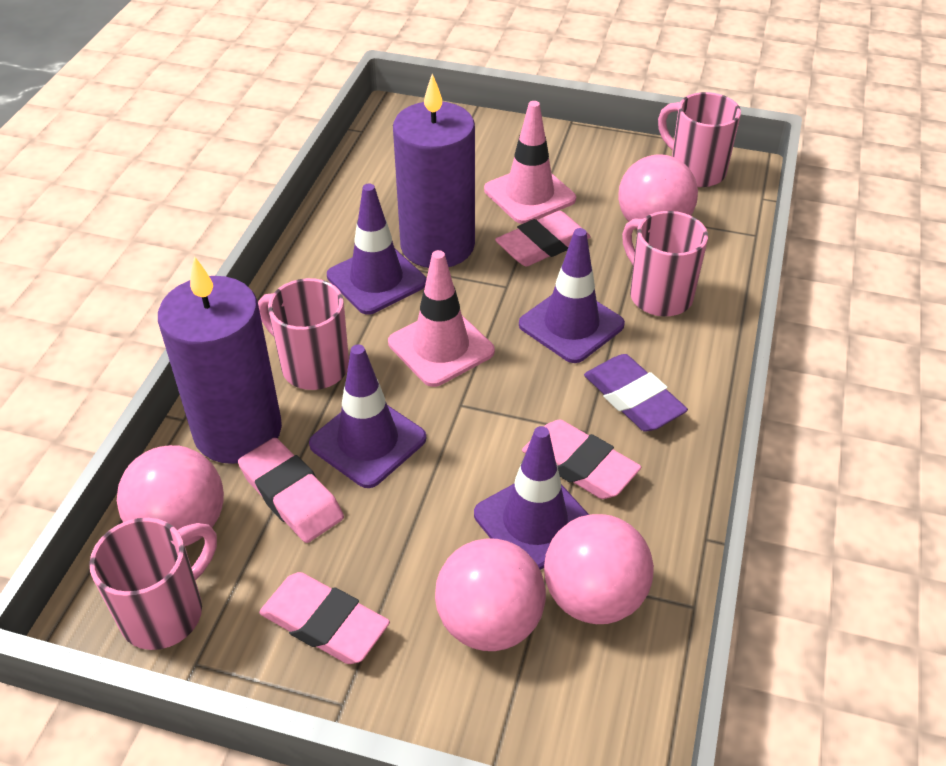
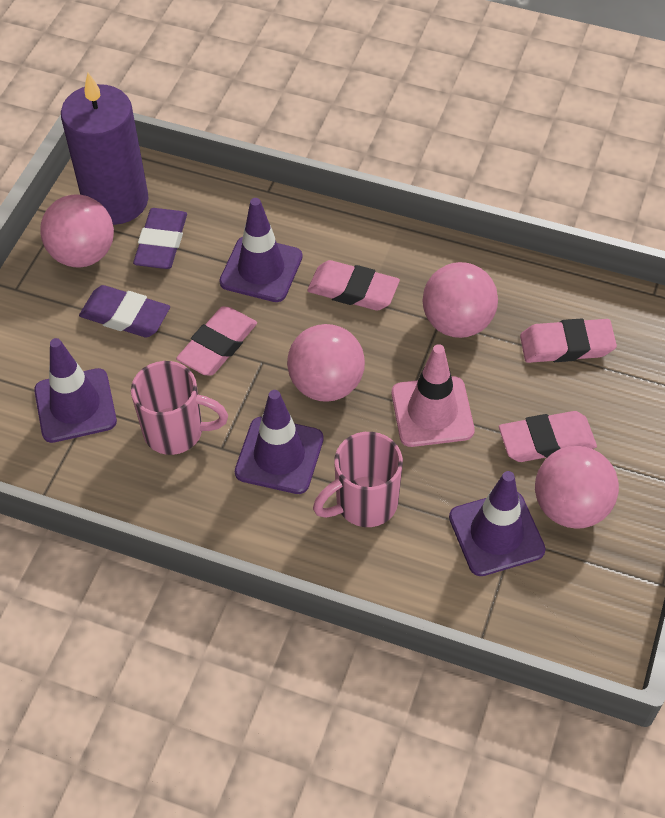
pink mug: [89,518,217,650] [258,278,349,390] [622,211,708,317] [658,92,741,187] = 4 -> [131,361,228,455] [313,432,403,527] = 2
pink traffic cone: [388,250,495,387] [484,101,576,224] = 2 -> [391,344,475,447] = 1
purple candle: [158,256,282,464] [393,74,475,268] = 2 -> [61,73,149,225] = 1
purple eraser: [584,354,688,432] = 1 -> [79,285,170,338] [133,208,187,269] = 2

